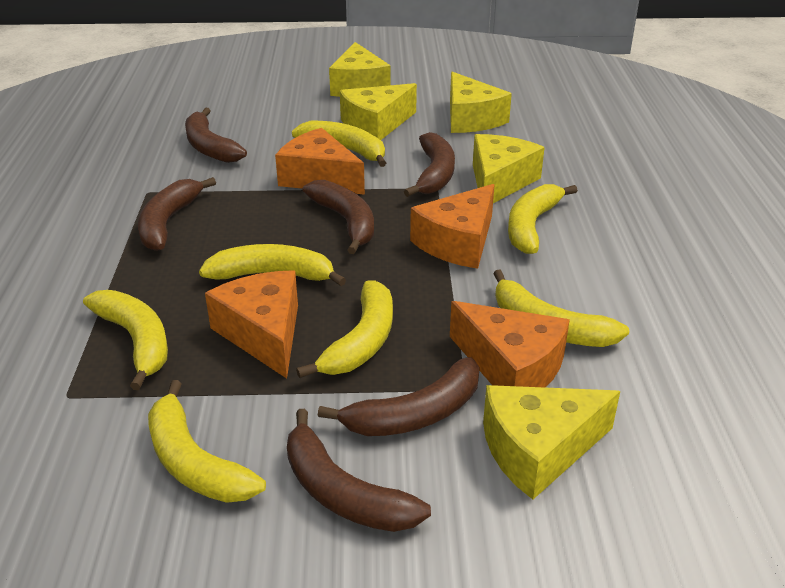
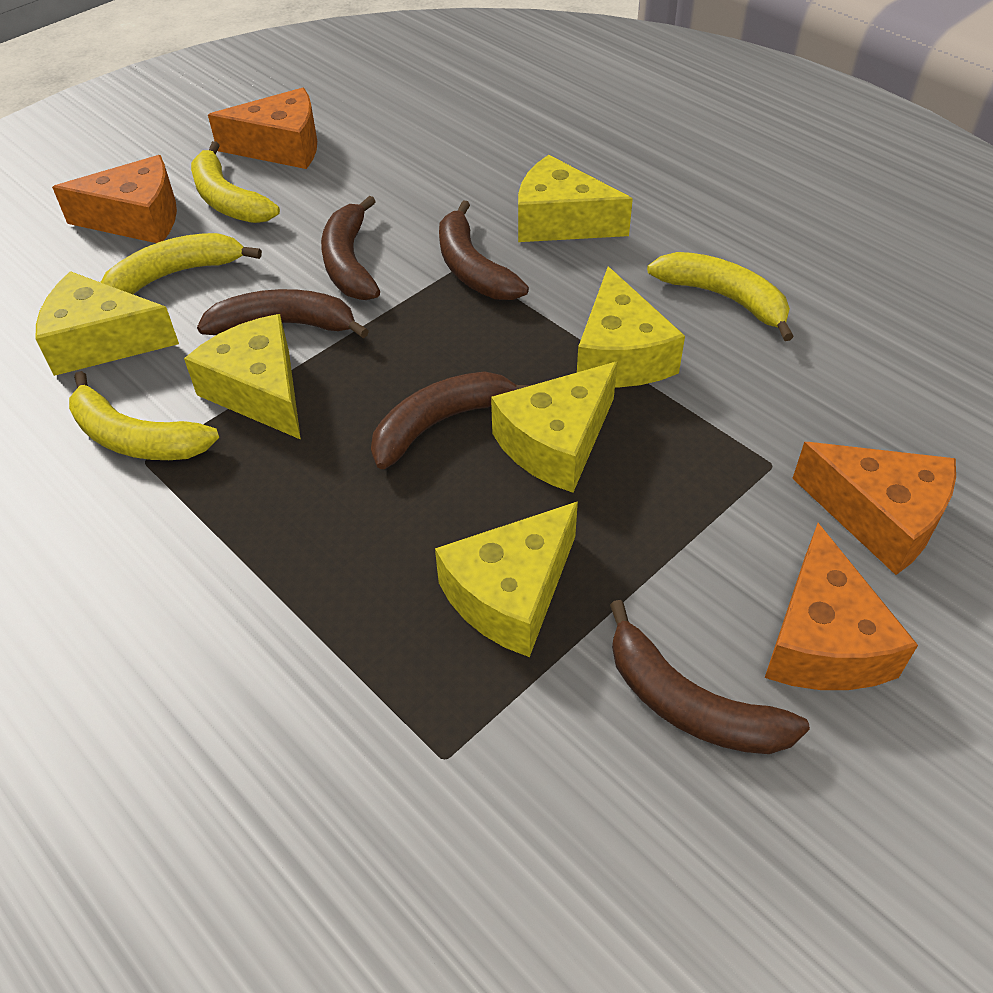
brown banana: [138,177,216,251] [185,108,247,163] [287,409,431,532] [303,180,374,254] [318,357,480,436] [404,132,455,197] = 6 -> [197,289,369,338] [321,195,380,300] [371,371,531,469] [439,200,529,300] [610,600,810,754] = 5
yellow banana: [83,290,168,390] [148,380,266,503] [199,244,346,286] [292,121,386,167] [296,280,393,378] [493,270,629,347] [508,184,578,254] = 7 -> [69,371,219,460] [101,233,262,294] [191,141,280,223] [647,252,794,341] = 4
yellow cheese: [329,42,391,97] [340,83,417,140] [450,72,512,133] [473,134,545,203] [483,385,620,499] = 5 -> [36,271,179,376] [184,314,301,440] [435,501,578,657] [491,361,618,493] [518,155,633,242] [577,266,685,387] = 6

